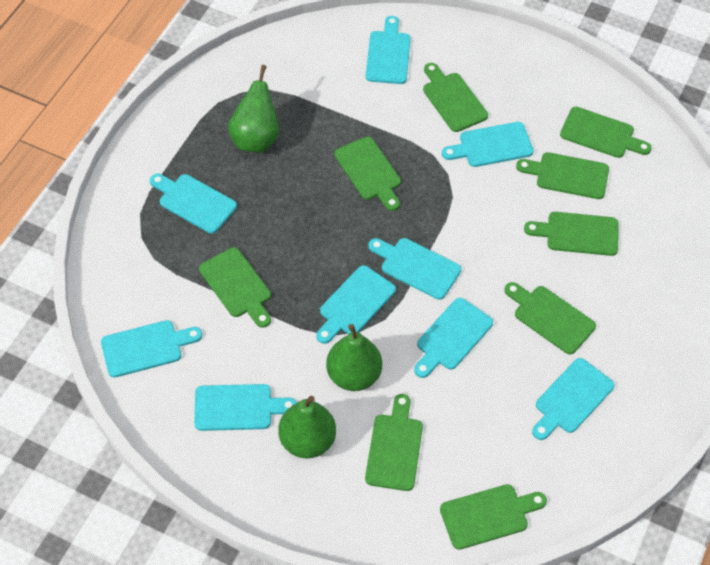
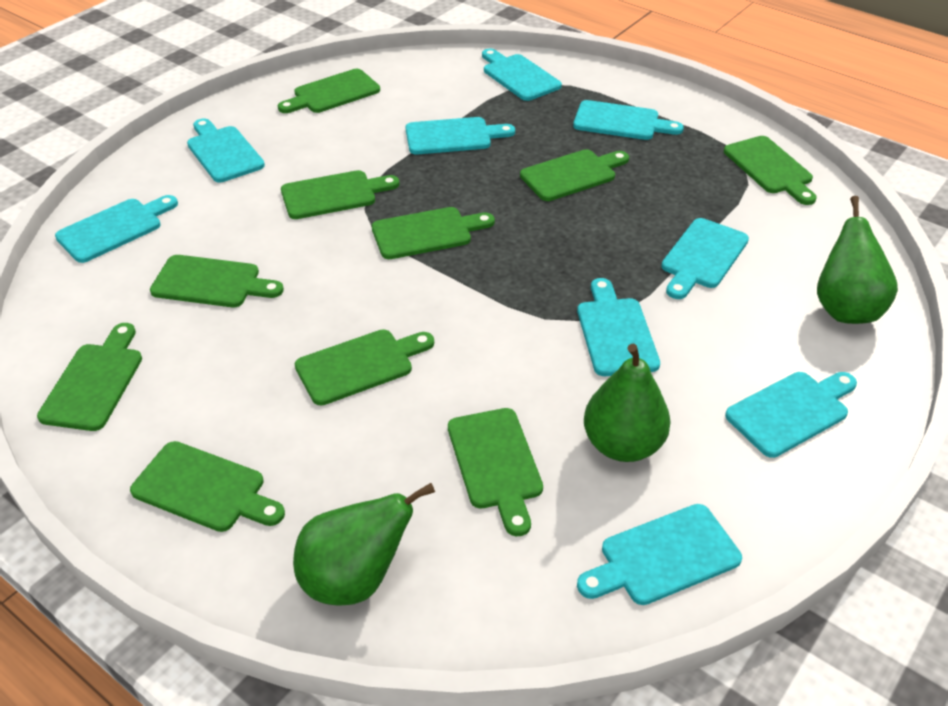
green cutting board: [199,247,271,328] [335,137,401,211] [365,394,423,491] [423,63,488,132] [440,484,547,550] [504,282,596,354] [516,152,609,199] [524,212,618,256] [560,107,652,158] = 9 -> [37,323,142,431] [130,441,285,532] [150,255,284,307] [278,69,380,113] [281,170,399,219] [295,329,434,406] [372,207,495,259] [448,408,543,536] [520,149,629,201] [724,136,817,205] = 10

